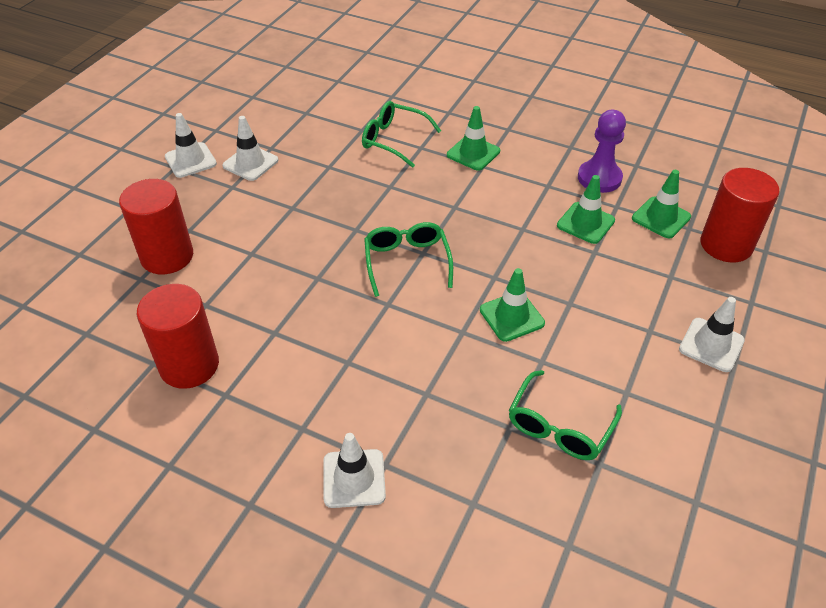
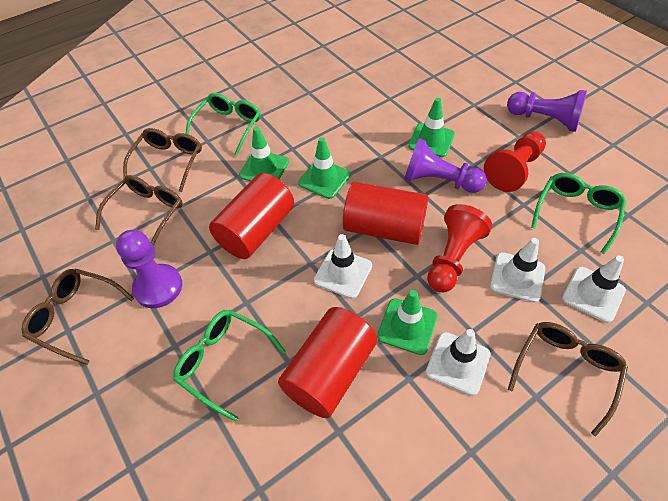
brown glasses: none = 0 -> [22,269,134,365] [95,175,183,246] [123,128,202,192] [508,322,628,436] = 4
purple pawn: [578,110,626,193] = 1 -> [116,230,182,308] [404,138,487,193] [507,90,587,132] = 3
red pawn: none = 0 -> [427,204,492,292] [484,131,546,192] = 2

